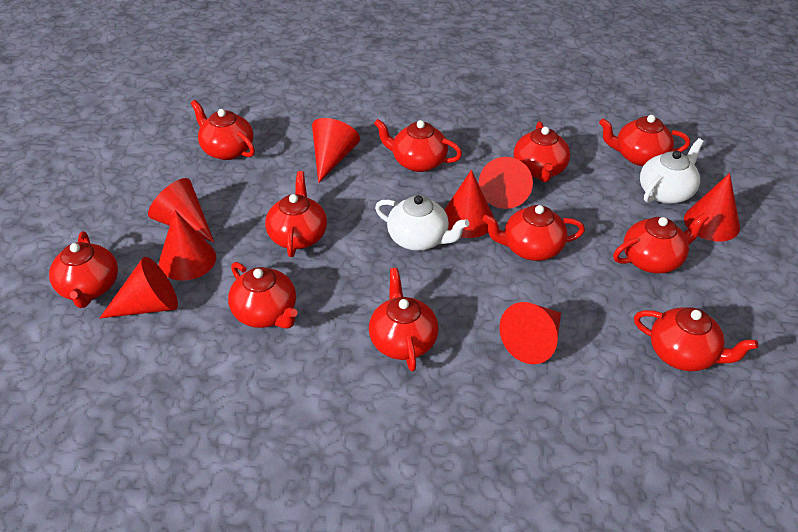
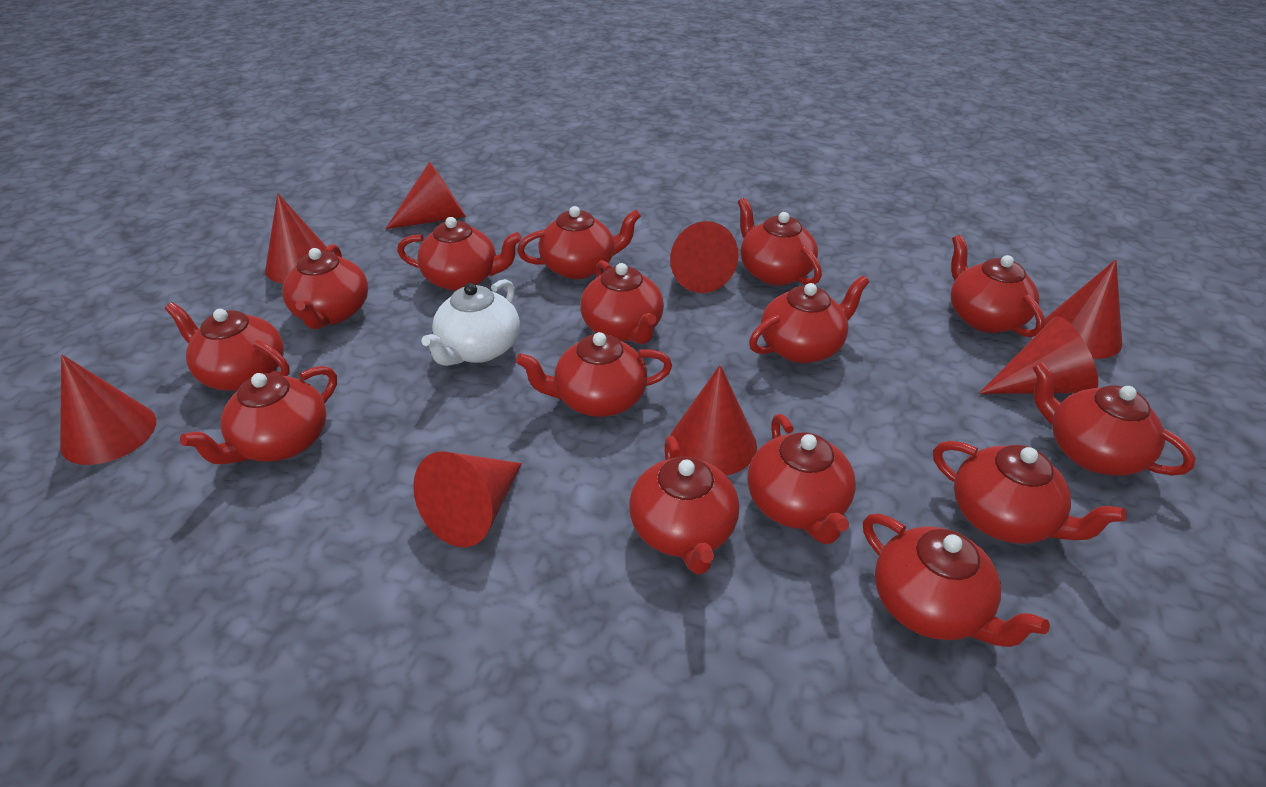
red teapot: [49,231,118,308] [191,100,255,160] [228,262,298,329] [265,171,327,257] [369,268,439,371] [374,119,462,172] [482,205,585,261] [514,121,570,182] [599,115,690,166] [613,212,709,273] [634,307,758,371] = 11 -> [165,302,290,391] [180,366,337,464] [282,244,368,329] [397,217,522,291] [516,332,672,417] [517,206,641,279] [580,260,664,344] [629,436,739,574] [738,198,822,286] [748,414,856,544] [749,275,869,363] [863,514,1050,647] [933,441,1127,544] [950,235,1045,337] [1032,361,1195,476] = 15
white teapot: [375,195,469,251] [640,138,704,204] = 2 -> [421,279,520,366] = 1

